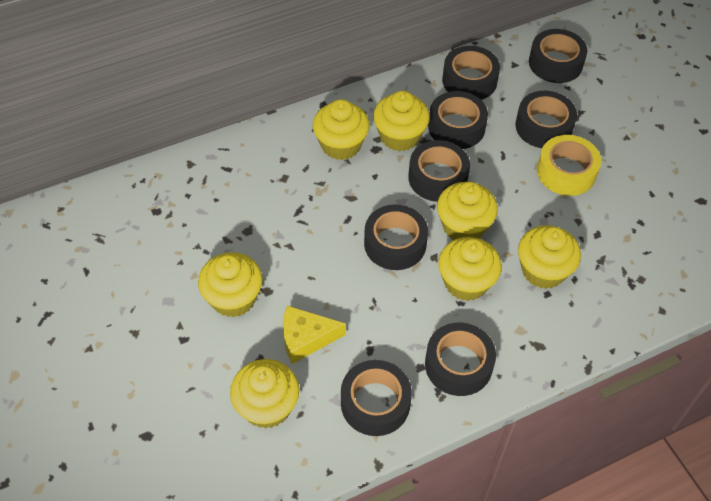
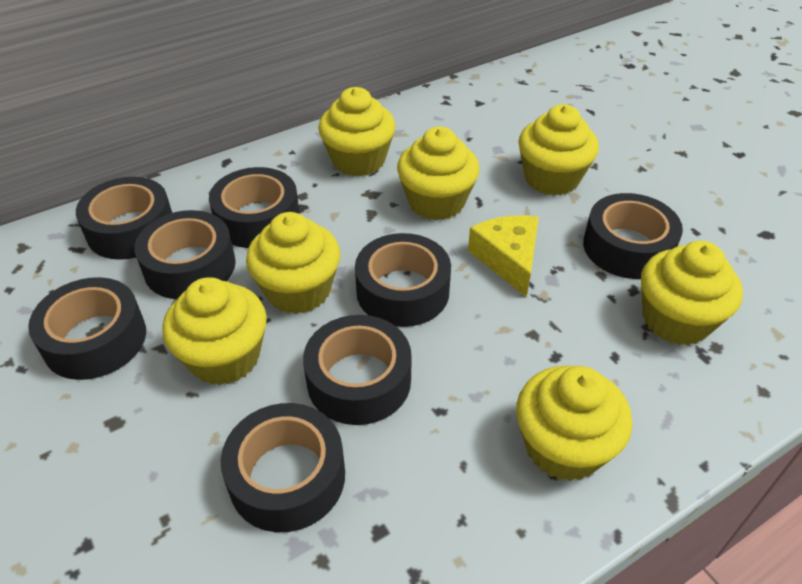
yellow tape: [537,135,601,196] = 1 -> none = 0

